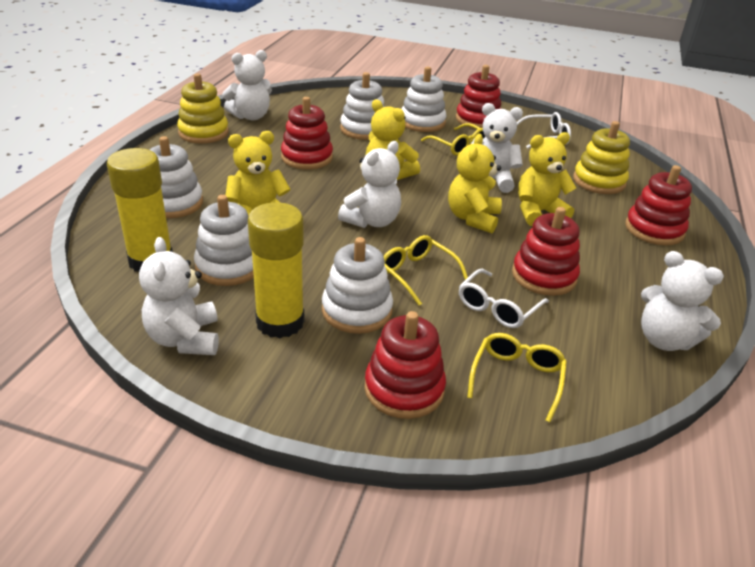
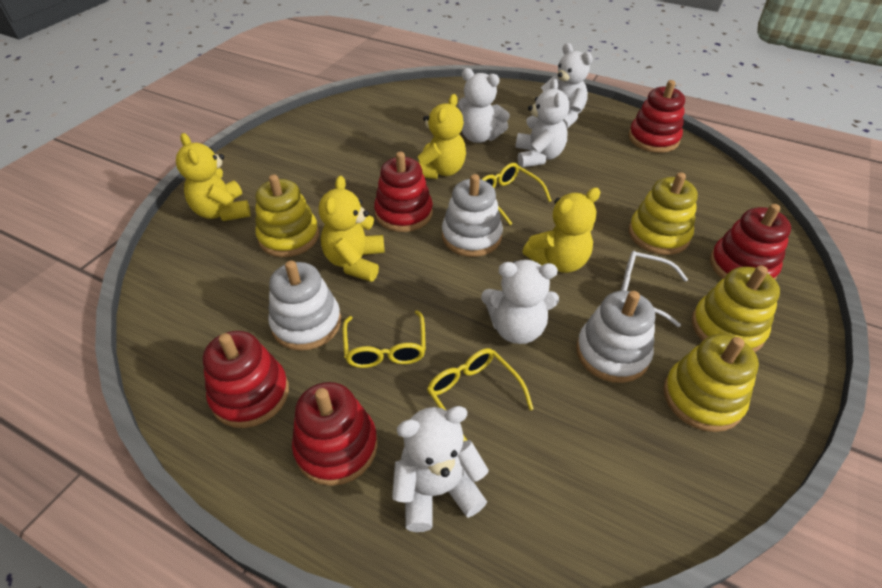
white glasses: [459,269,549,328] [517,112,571,149] = 2 -> [621,251,688,327] = 1
white stacking toy: [149,136,203,218] [194,195,254,286] [322,237,393,334] [340,72,385,140] [402,67,447,132] = 5 -> [268,260,341,351] [442,174,503,257] [576,291,655,383] = 3
yellow glue stick: [107,148,173,272] [248,202,305,338] = 2 -> none = 0
yellow stacking toy: [177,73,229,144] [573,121,630,194] = 2 -> [255,174,319,257] [629,172,698,255] [663,334,759,432] [692,265,780,352] = 4

